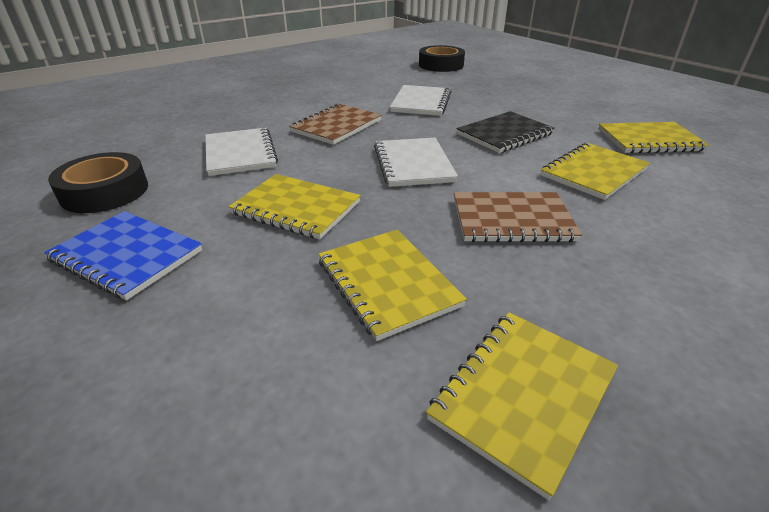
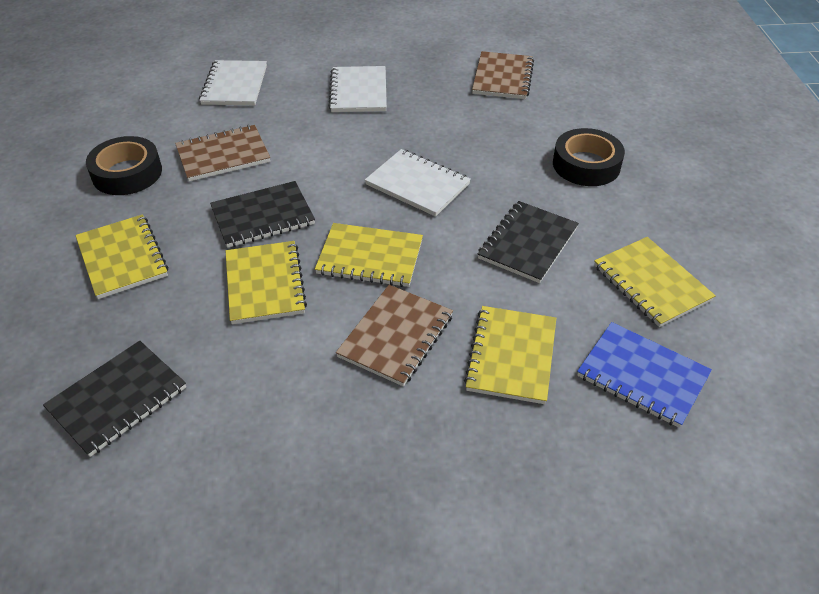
black notebook: [456,111,555,153] = 1 -> [43,341,186,457] [210,181,315,248] [478,201,579,283] = 3
brown notebook: [289,104,382,145] [454,192,582,242] = 2 -> [175,125,270,181] [336,285,453,386] [472,51,534,99] = 3

